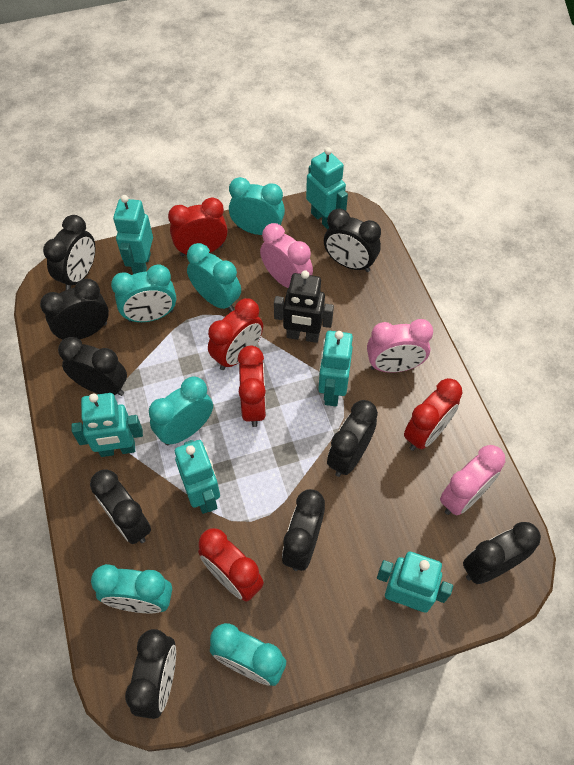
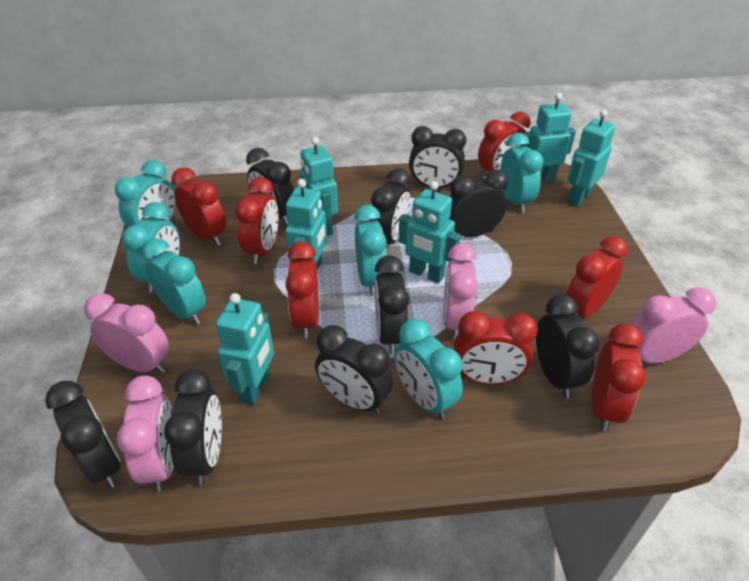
black robot: [274,270,334,343] = 1 -> none = 0
pink clock: [260,223,313,288] [367,319,433,373] [440,445,505,515] = 3 -> [84,293,169,374] [116,375,174,492] [443,243,478,340] [631,287,716,363] = 4
red clock: [168,197,228,256] [198,528,264,601] [208,298,263,370] [238,346,266,427] [404,378,462,451] = 5 -> [171,167,226,246] [235,177,278,264] [285,241,319,338] [454,311,538,385] [478,112,531,179] [566,236,628,318] [592,323,646,431] = 7

